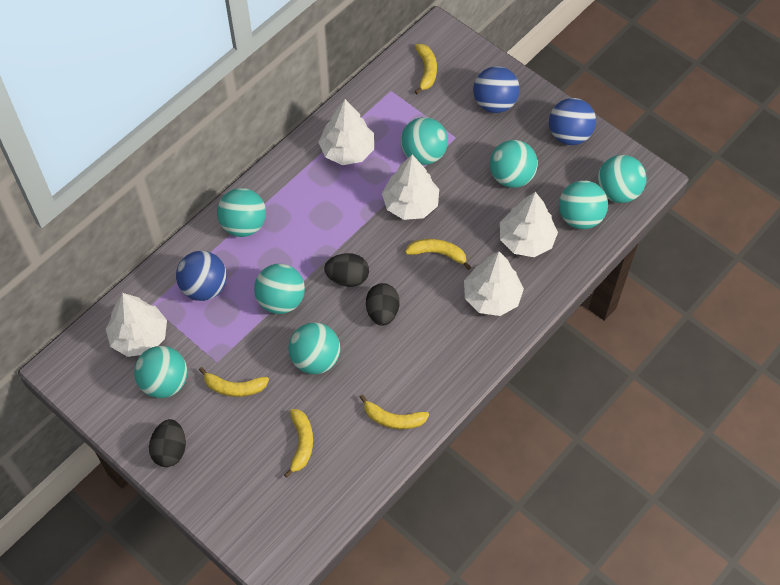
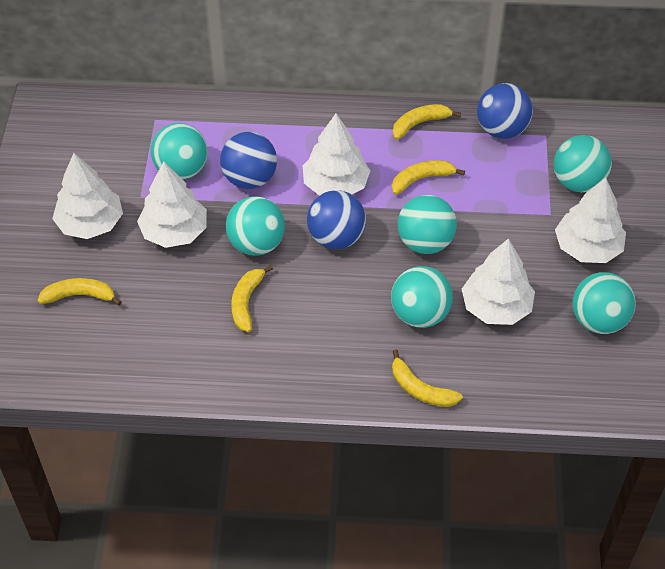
black egg: [149,419,186,467] [324,253,369,287] [366,283,399,326] = 3 -> none = 0
turquoise ball: [134,346,187,398] [217,188,266,237] [254,264,305,314] [288,322,340,374] [401,117,448,165] [490,140,538,188] [559,180,608,229] [598,155,646,203] = 8 -> [151,123,208,180] [226,196,285,256] [391,266,453,328] [397,195,457,254] [554,135,612,192] [572,272,636,334] = 6

